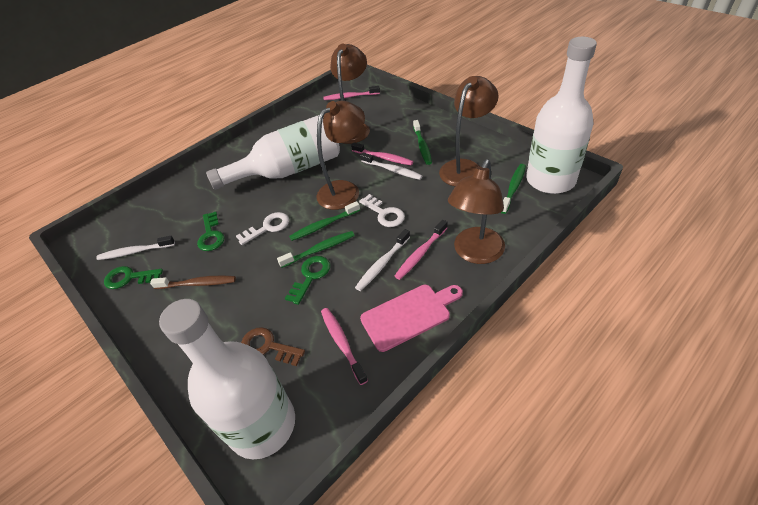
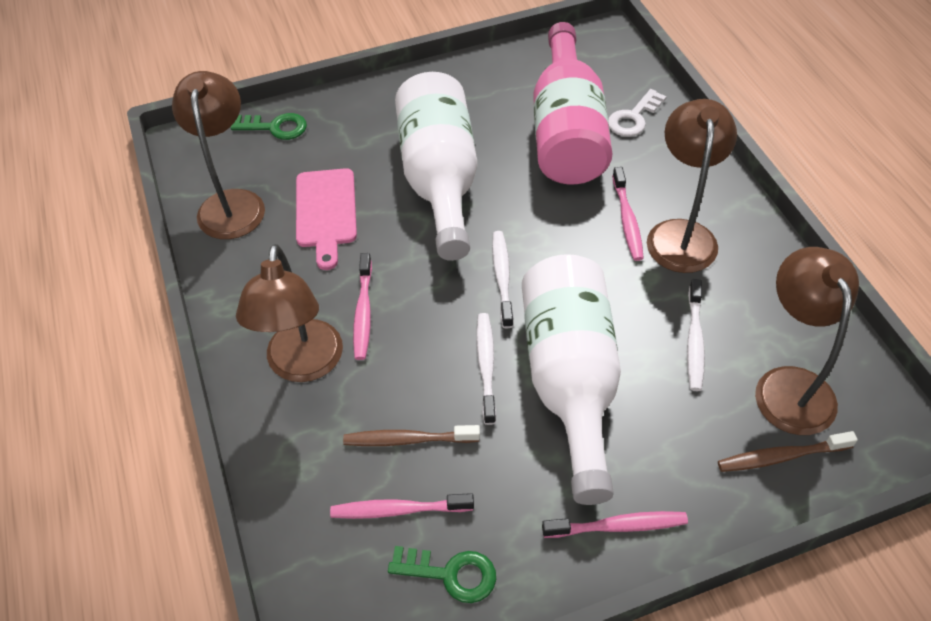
brown key: [241,327,305,366] = 1 -> none = 0
brown toothbrush: [150,276,236,289] = 1 -> [343,425,480,446] [718,431,858,472] = 2
green key: [104,266,163,289] [197,212,225,251] [285,256,330,305] = 3 -> [231,113,307,140] [388,546,496,603] = 2
green toothbrush: [277,231,355,268] [289,201,360,241] [413,120,432,165] [501,164,526,214] = 4 -> none = 0
pink bottle: none = 0 -> [533,22,613,184] = 1
white bottle: [159,299,295,460] [206,115,340,190] [526,37,597,194] = 3 -> [395,72,477,261] [522,254,621,505] = 2
white key: [236,212,289,245] [359,194,405,227] = 2 -> [608,89,667,137] = 1

